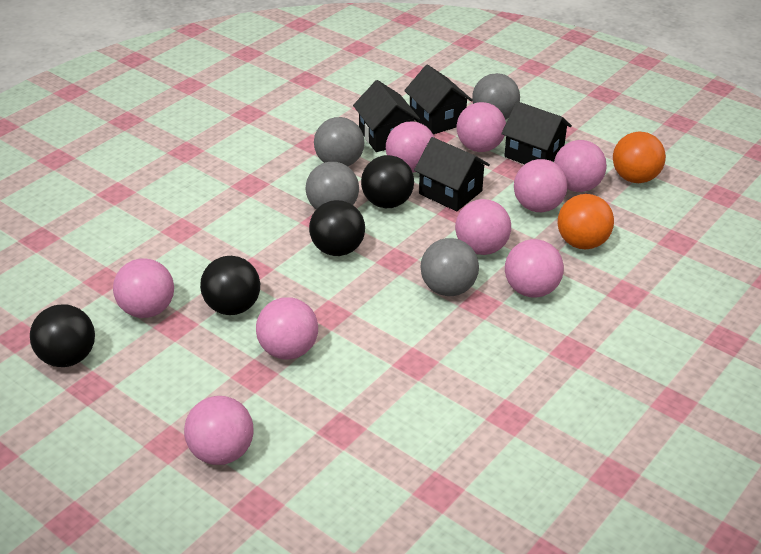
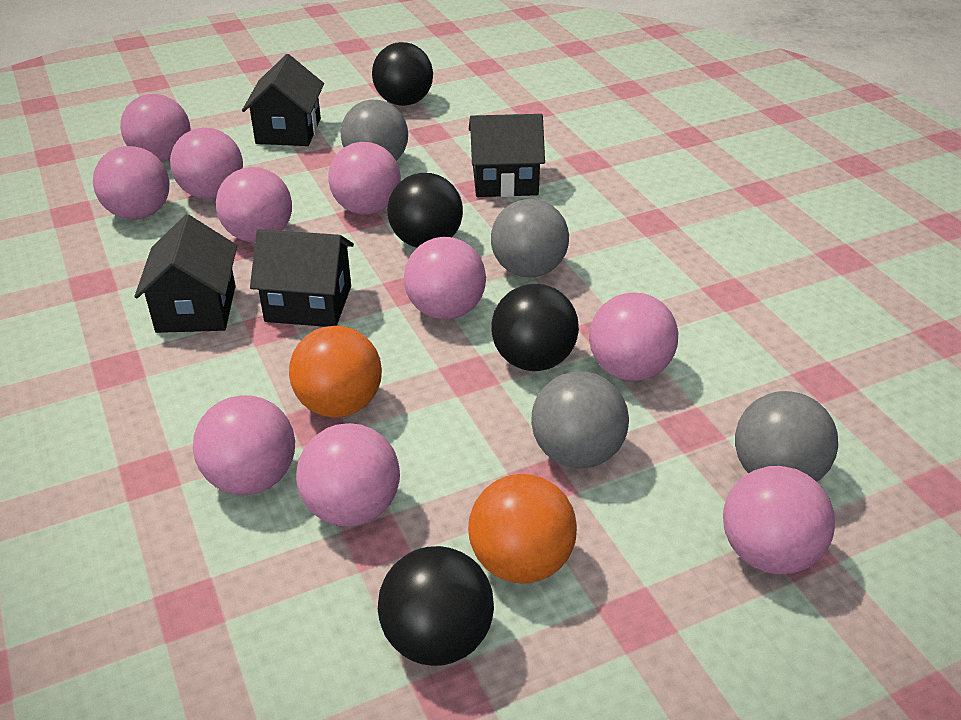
pink ball: [113,258,174,318] [184,396,253,465] [256,297,318,359] [386,121,435,173] [455,199,511,255] [457,102,506,152] [505,239,564,298] [514,159,568,212] [554,140,607,192] = 9 -> [93,146,169,219] [120,94,191,162] [170,128,243,199] [193,395,295,495] [216,167,292,242] [296,423,400,527] [328,142,401,215] [404,237,486,319] [589,293,678,381] [723,466,835,574] = 10

